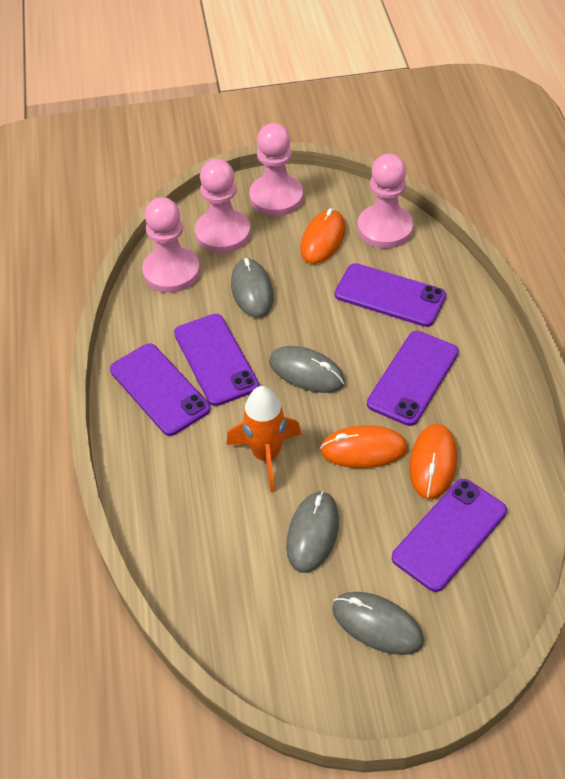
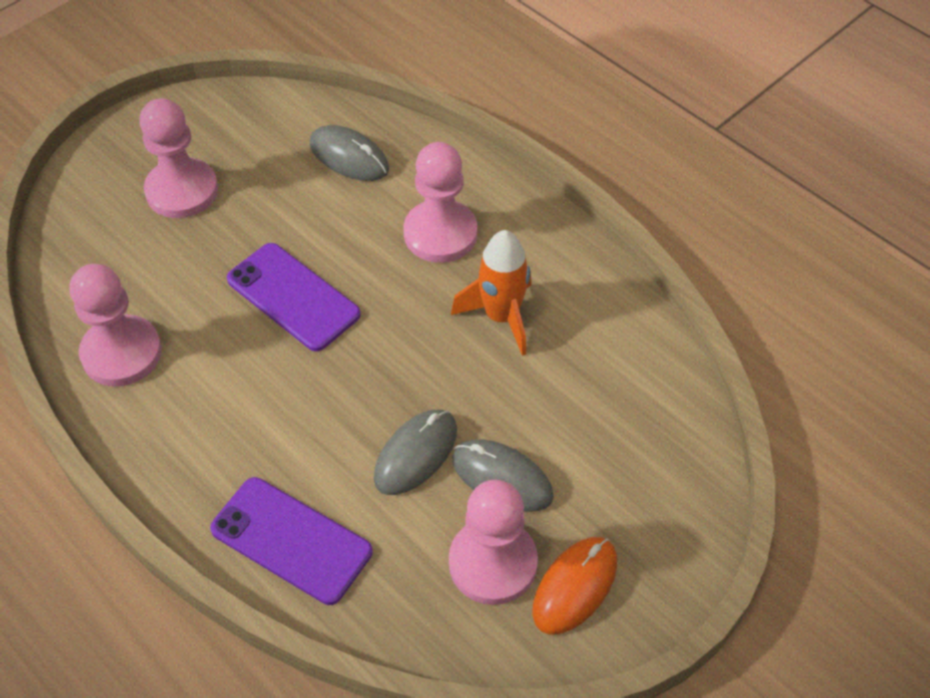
grey mouse: [231,258,274,318] [269,346,345,393] [286,491,339,573] [332,592,424,655] = 4 -> [310,125,389,181] [374,410,457,495] [452,439,554,512] = 3
orange mouse: [300,208,345,264] [320,425,408,468] [409,424,457,499] = 3 -> [533,537,617,635] = 1
purple phone: [110,343,210,436] [174,314,259,406] [335,263,446,327] [367,331,459,426] [392,479,507,592] = 5 -> [210,477,373,605] [227,243,361,351] = 2

